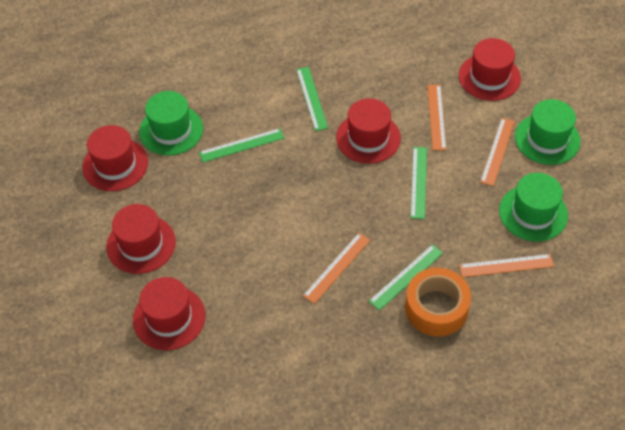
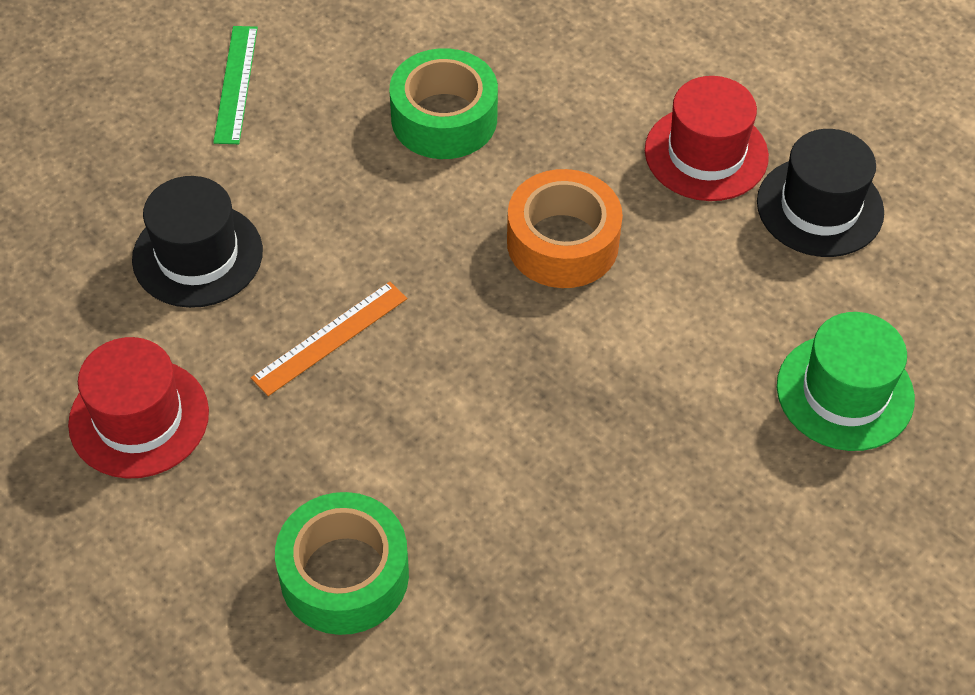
black hat: none = 0 -> [132,176,263,308] [757,129,884,257] = 2
green hat: [139,91,203,156] [499,173,568,242] [515,99,581,165] = 3 -> [777,312,915,451] = 1
green ruler: [199,128,284,162] [296,67,328,131] [369,244,443,310] [410,147,427,219] = 4 -> [213,26,258,144] = 1
green tape: none = 0 -> [275,492,409,635] [390,48,498,159] = 2
orange ruler: [303,233,370,304] [427,85,446,150] [459,254,554,277] [480,118,515,186] = 4 -> [251,282,407,396] = 1
red hat: [82,125,148,191] [106,204,176,274] [133,277,205,350] [336,98,401,164] [459,38,521,101] = 5 -> [68,337,209,479] [645,76,769,201] = 2

